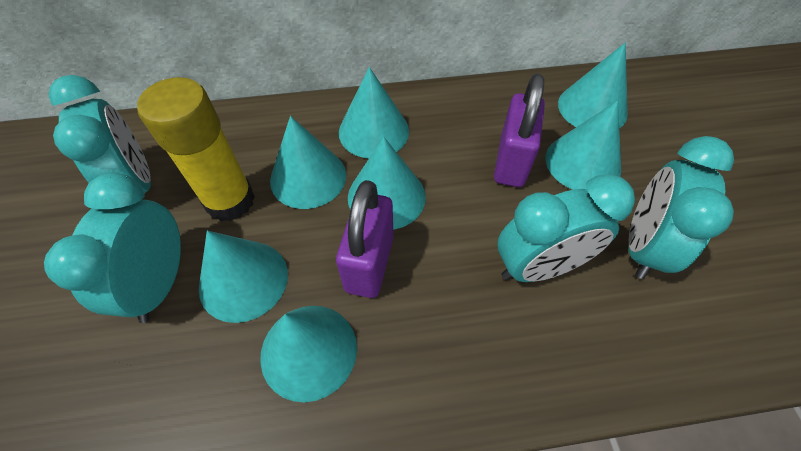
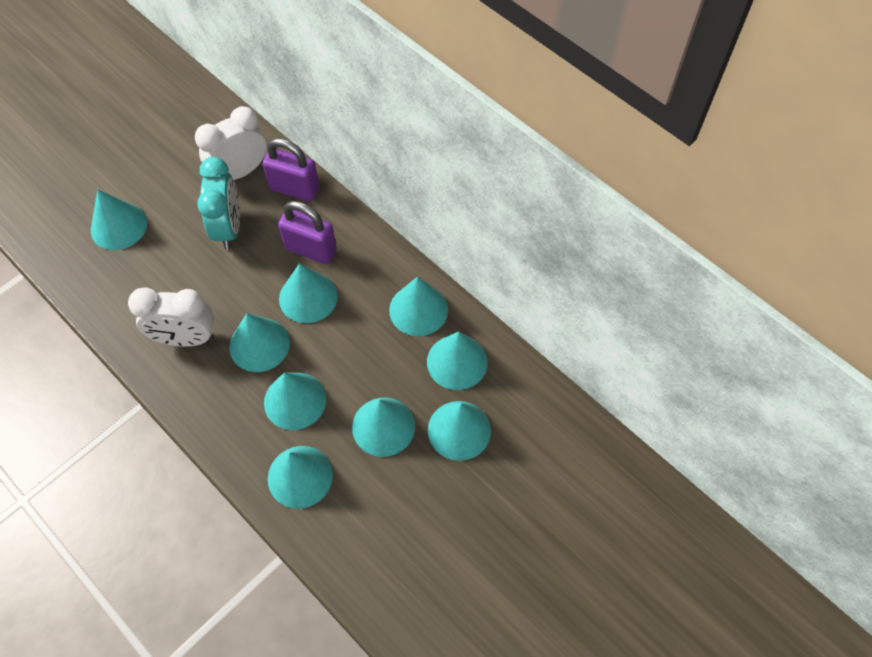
turquoise clock: [44,173,181,323] [49,75,151,194] [497,174,635,282] [629,136,734,279] = 4 -> [197,157,240,249] = 1
turquoise cone: [199,231,288,323] [260,306,357,402] [270,116,346,209] [339,67,409,158] [348,137,426,230] [546,100,621,190] [558,43,628,129] = 7 -> [91,189,147,250] [229,313,290,372] [264,372,326,430] [268,446,333,509] [279,264,338,323] [352,397,415,457] [389,277,448,336] [427,332,488,390] [428,401,491,461] = 9
white clock: none = 0 -> [128,287,214,347] [195,106,267,180] = 2
yellow glue stick: [137,77,255,221] = 1 -> none = 0

